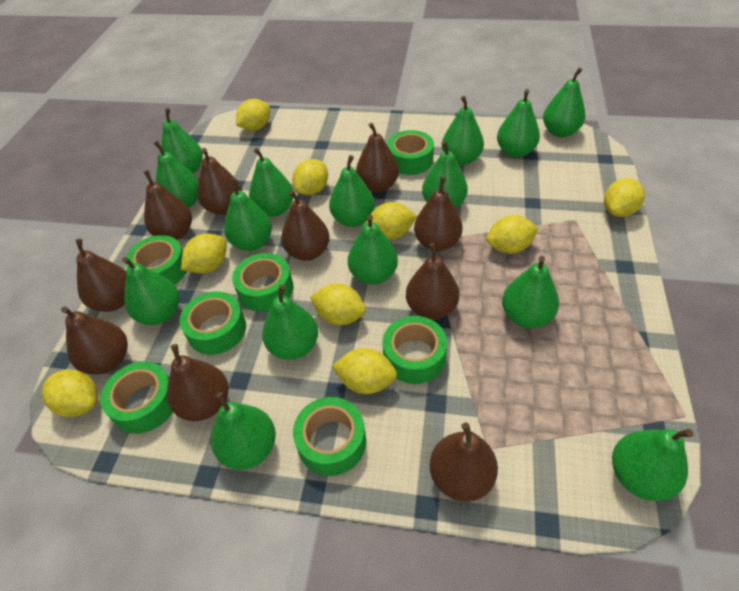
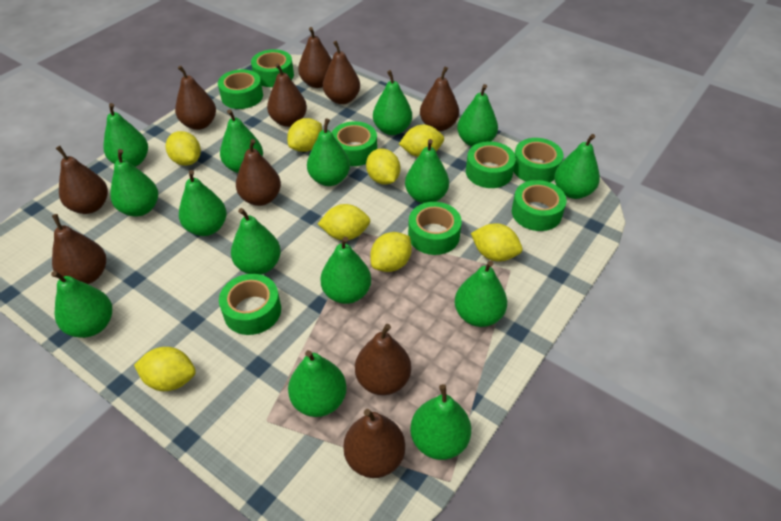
green tape: [100,362,173,434] [126,235,187,285] [179,292,246,355] [232,253,293,312] [293,397,366,476] [383,316,447,384] [387,130,434,175] = 7 -> [218,69,263,109] [219,274,281,335] [251,49,294,87] [332,121,377,166] [408,202,462,255] [466,141,516,188] [512,180,567,231] [514,138,563,182] = 8
yellow lemon: [42,370,98,417] [181,233,227,274] [236,99,270,131] [292,159,328,195] [310,283,366,325] [332,348,397,394] [366,202,417,239] [486,215,538,254] [604,178,645,217] = 9 -> [134,347,196,391] [166,131,201,166] [287,118,322,152] [318,204,371,240] [366,148,400,185] [370,232,412,272] [399,125,444,157] [471,223,522,261] = 8

